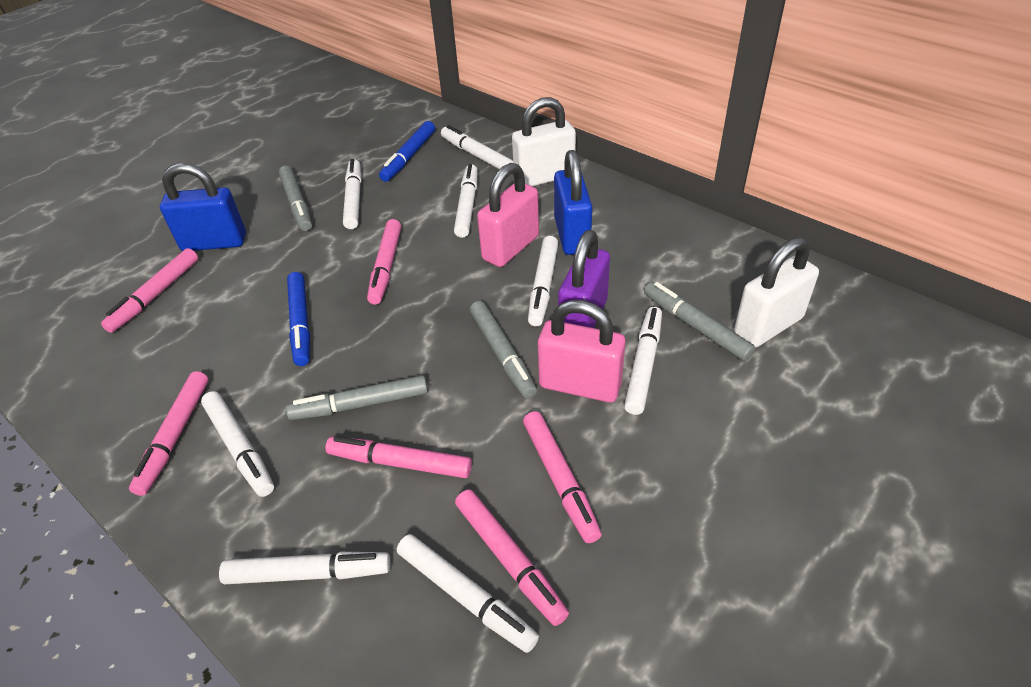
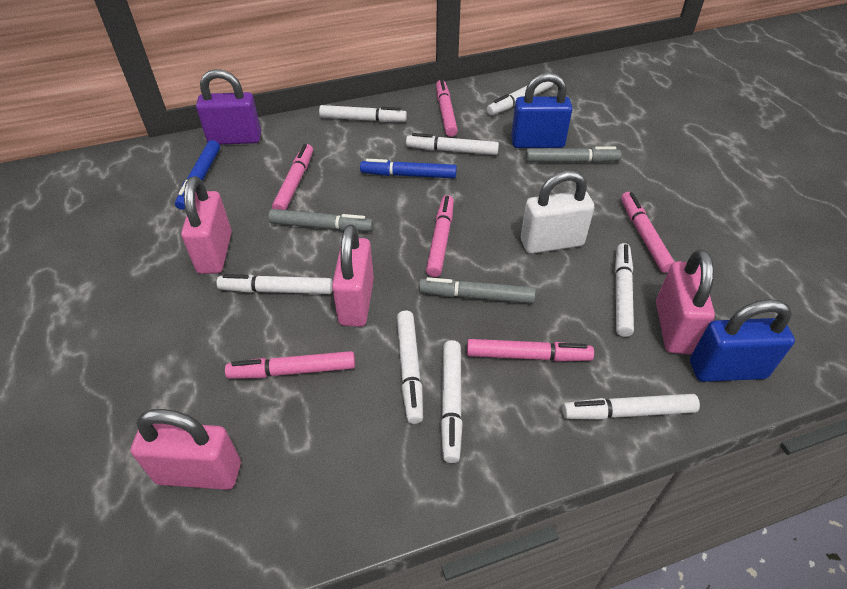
grey marker: [279,166,312,231] [286,375,428,420] [470,301,537,398] [644,282,755,361] = 4 -> [268,209,373,231] [419,277,536,304] [525,147,622,163] = 3
pink padlock: [477,163,539,267] [538,300,626,403] = 2 -> [131,409,241,490] [181,176,232,274] [332,224,374,327] [656,249,715,354] = 4
white padlock: [512,97,576,186] [734,237,819,347] = 2 -> [521,171,594,254] = 1

